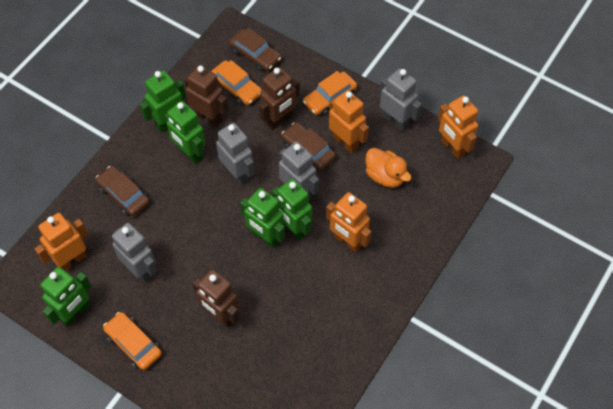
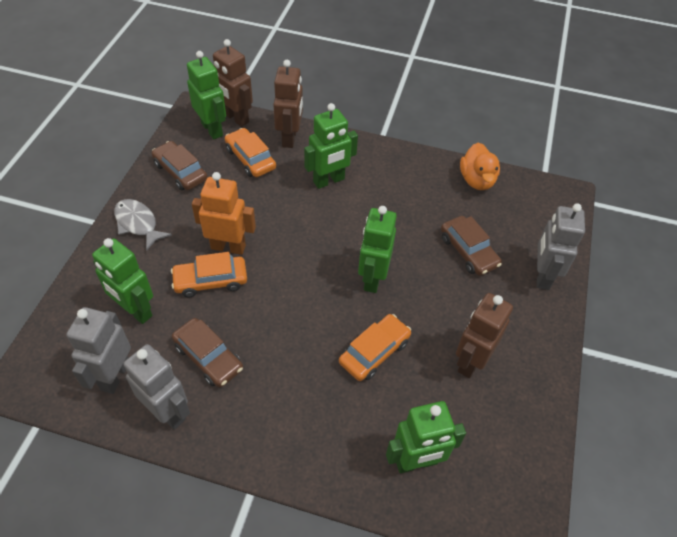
grey fish: none = 0 -> [114,199,172,251] = 1
grey robot: [112,223,157,283] [216,123,255,186] [279,142,319,199] [379,68,422,131] = 4 -> [66,307,131,394] [123,344,190,429] [537,204,585,290] = 3
orange robot: [34,213,88,271] [326,192,371,253] [329,90,369,153] [438,95,478,159] = 4 -> [192,172,256,255] = 1

